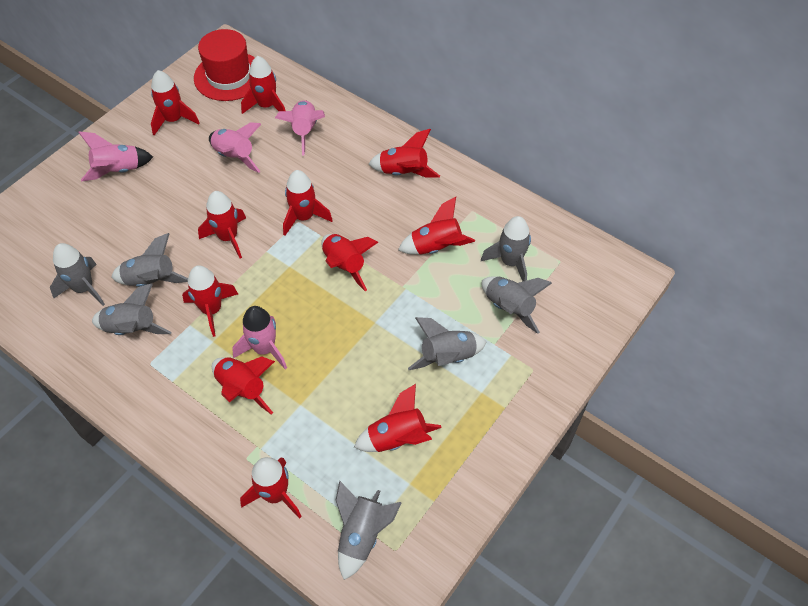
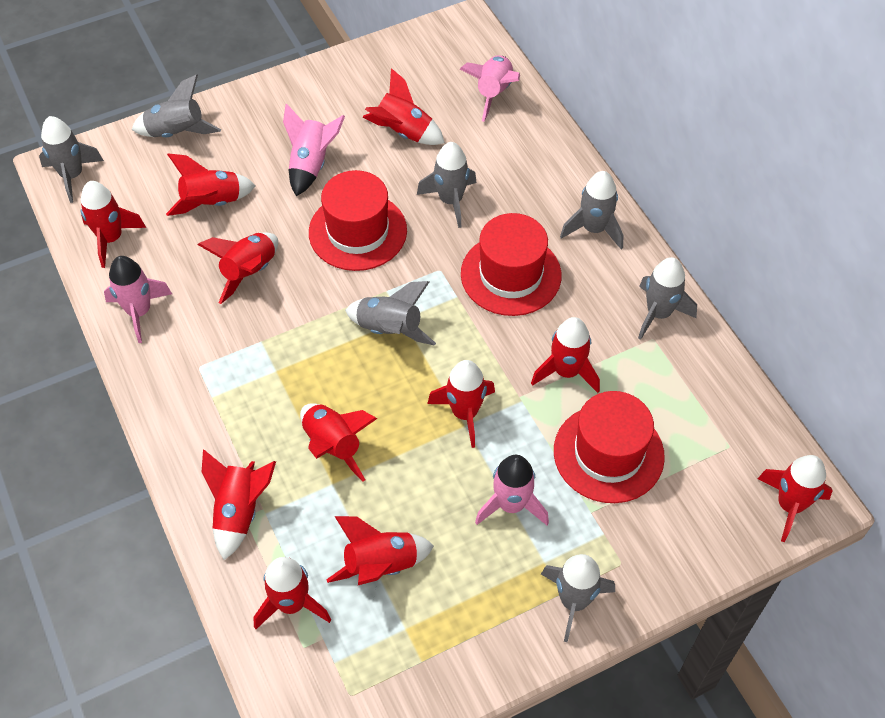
red hat: [194,29,255,101] = 1 -> [309,170,407,271] [461,213,562,316] [554,391,665,503] = 3

